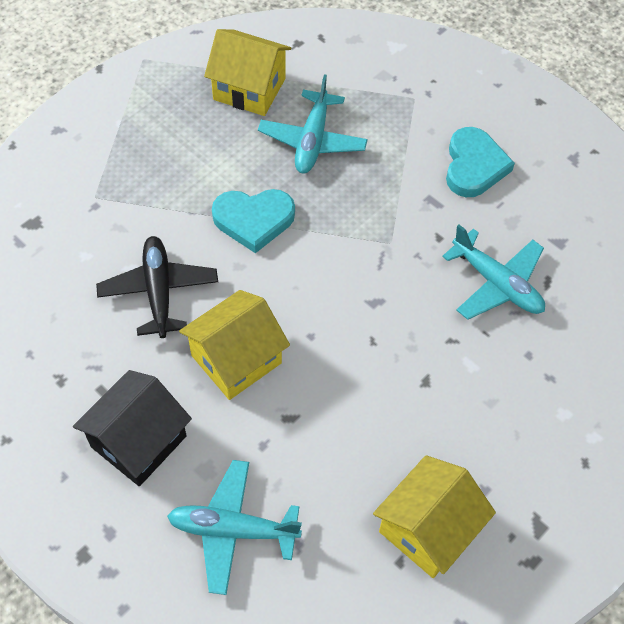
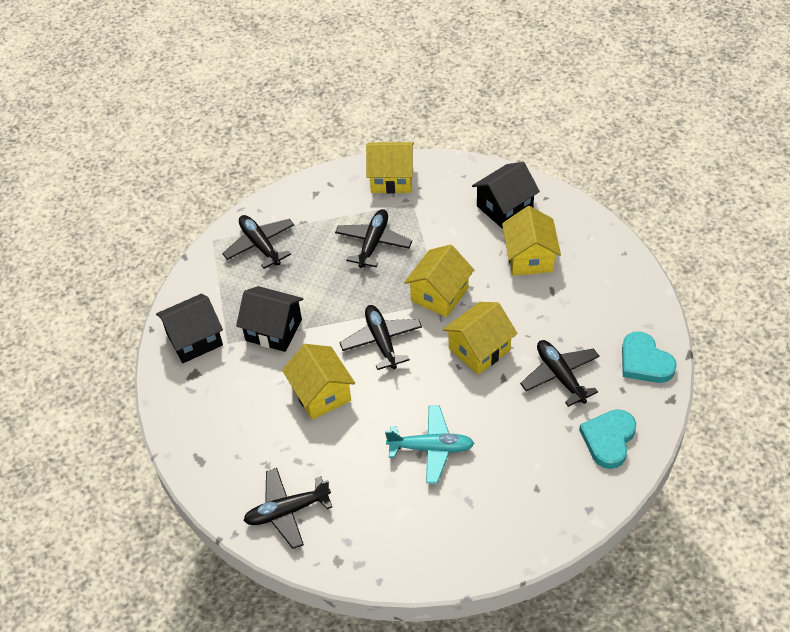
black house: [73,370,192,486] = 1 -> [156,294,223,363] [236,286,303,352] [472,162,540,229] = 3
black plane: [96,236,218,338] = 1 -> [222,215,294,269] [243,468,332,549] [335,209,412,268] [339,305,422,370] [520,340,600,407] = 5
turquoise plane: [167,460,302,595] [258,74,368,173] [442,225,545,320] = 3 -> [385,405,474,484] = 1
yellow house: [179,290,290,400] [204,29,291,116] [373,455,496,578] = 3 -> [282,344,355,420] [366,142,414,194] [404,244,474,317] [443,302,518,375] [502,206,561,276] = 5

